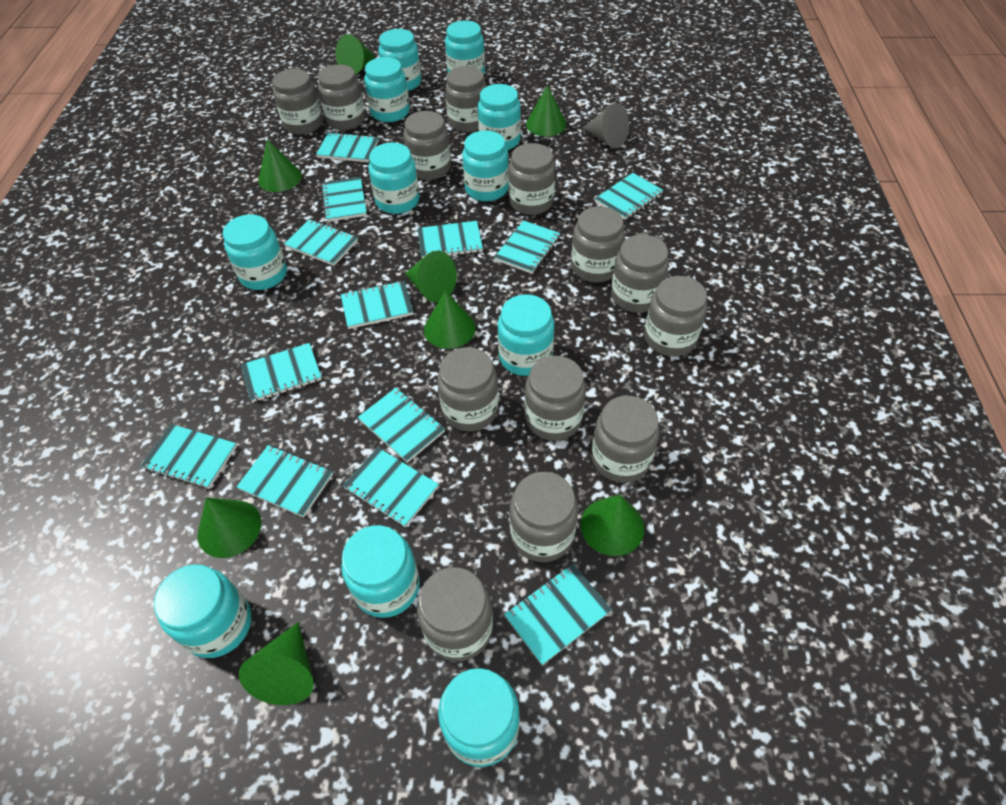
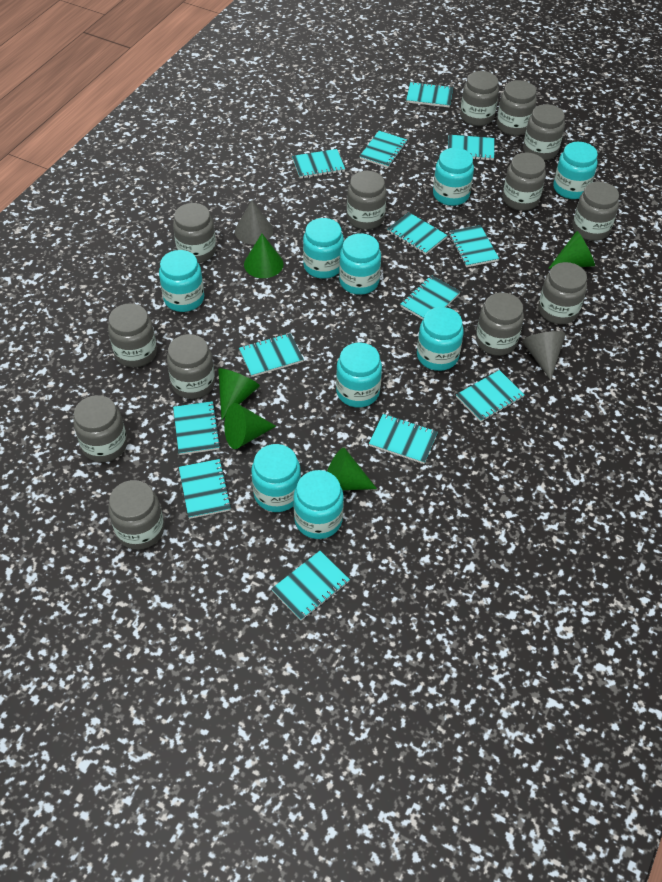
green cone: [197,498,261,558] [239,622,314,705] [258,139,302,192] [336,34,376,75] [405,251,457,302] [424,291,476,349] [526,85,566,136] [581,495,644,556] = 8 -> [218,368,260,420] [224,403,276,449] [244,234,283,278] [327,448,377,490] [548,231,595,269] = 5
grey cone: [583,103,629,148] = 1 -> [235,200,273,244] [522,331,565,381] = 2
turquoise jar: [154,564,251,658] [223,214,287,290] [341,525,420,618] [364,57,410,122] [369,143,420,214] [378,29,421,91] [438,668,520,767] [445,20,485,74] [462,130,509,201] [478,84,521,150] [498,294,554,376] = 11 -> [159,250,204,312] [251,444,301,512] [293,470,344,539] [303,218,344,279] [336,343,382,408] [339,233,381,295] [417,307,464,371] [433,148,474,206] [553,142,598,199] = 9

